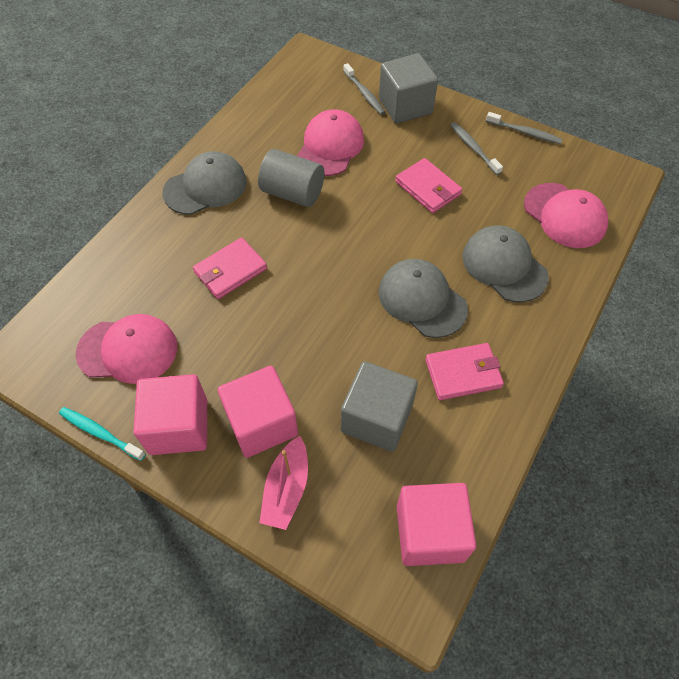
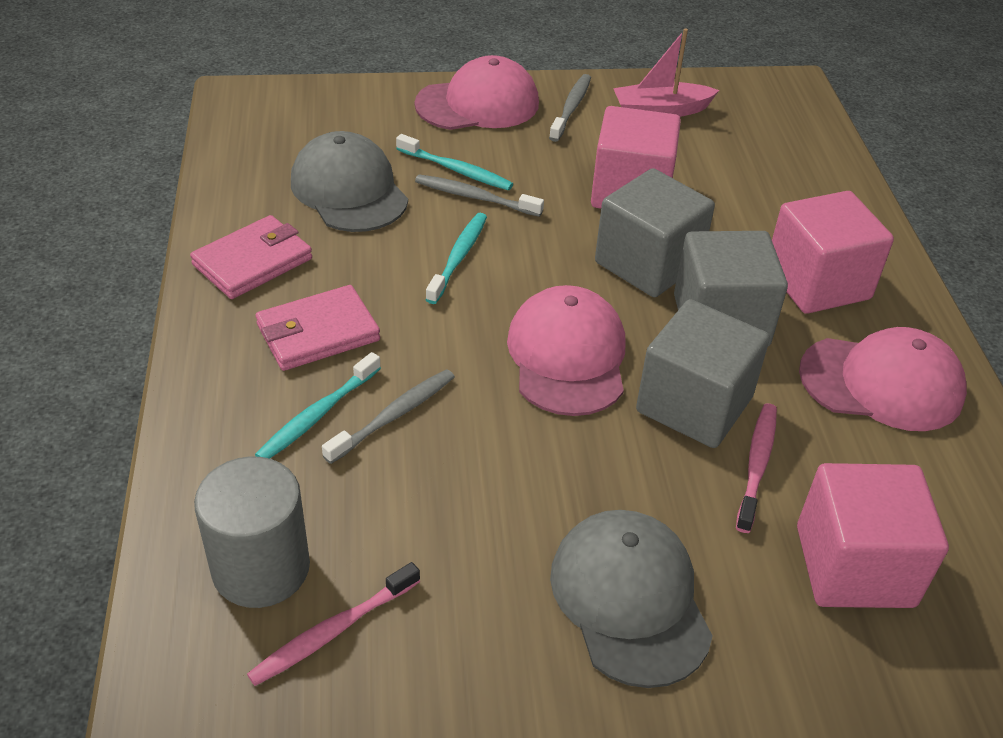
grey cap: [163,151,247,215] [379,259,468,338] [462,226,549,302] = 3 -> [291,131,408,232] [550,510,713,688] = 2
grey cube: [341,361,418,452] [379,53,438,124] = 2 -> [595,168,715,297] [636,299,770,448] [674,231,788,346] = 3
pink toothbrush: none = 0 -> [247,562,420,686] [736,403,777,533] = 2
pink wallet: [193,238,267,299] [395,158,463,213] [425,343,504,400] = 3 -> [190,215,312,299] [256,285,380,371] = 2
turquoise toothbrush: [59,407,146,461] = 1 -> [255,352,381,459] [396,134,513,191] [425,213,487,304] = 3

